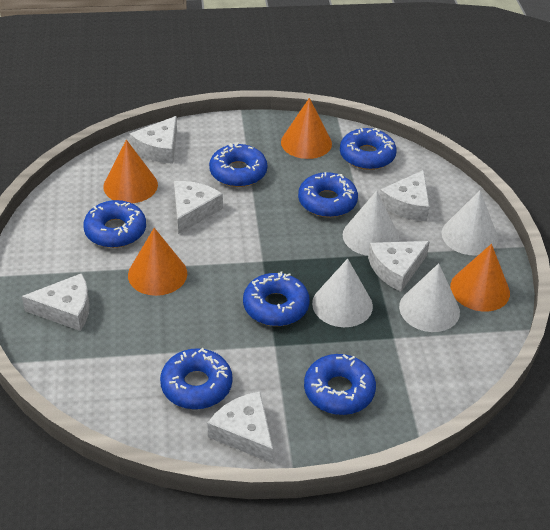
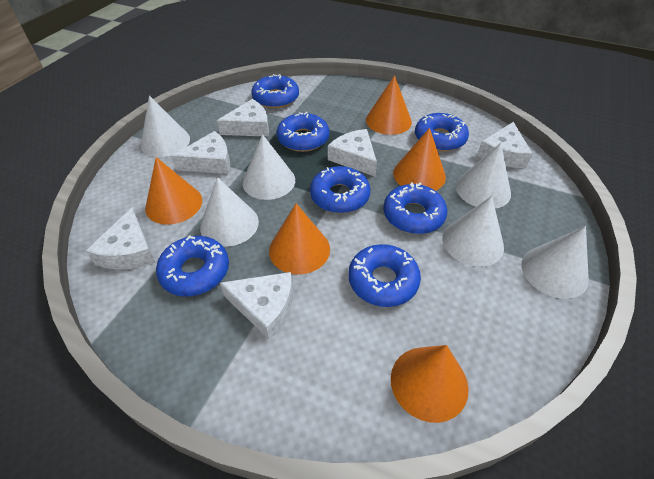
orange cone: [103,140,158,203] [128,228,187,296] [281,98,332,159] [450,244,510,312] = 4 -> [145,157,202,225] [269,204,330,275] [366,75,412,135] [391,345,469,423] [393,128,446,191] = 5
white cone: [312,259,373,327] [343,191,399,256] [399,263,460,332] [442,190,498,256] = 4 -> [141,96,190,157] [200,177,259,247] [242,134,295,200] [443,196,504,267] [456,143,511,209] [521,226,589,299] = 6

